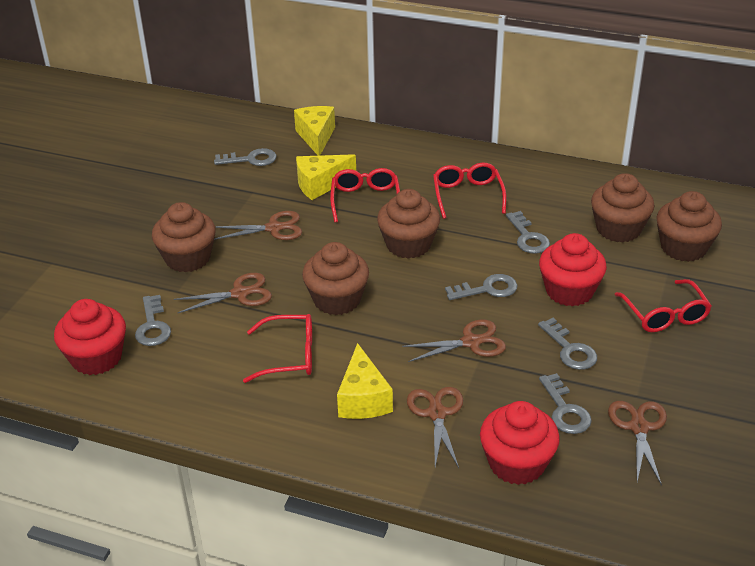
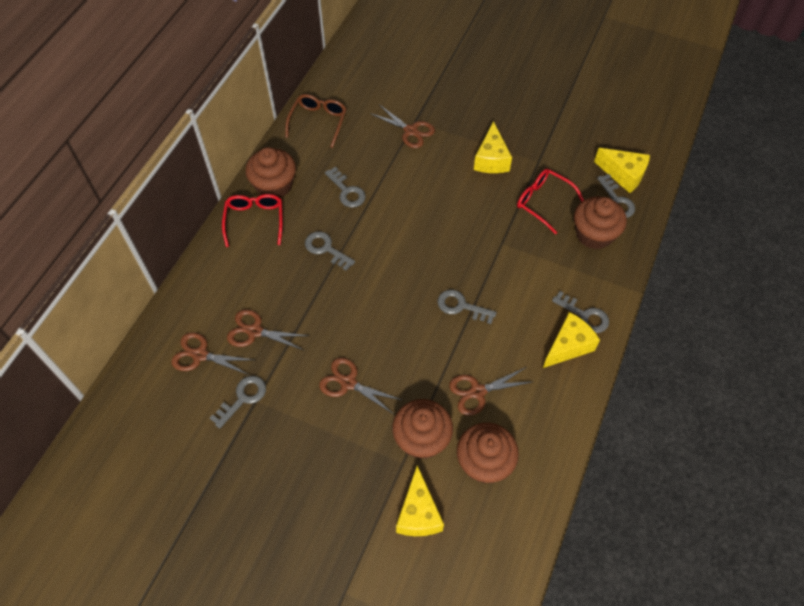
brown cupcake: [152,202,216,272] [302,242,369,315] [377,189,440,259] [591,173,654,243] [656,191,722,262] = 5 -> [245,147,296,198] [392,399,453,459] [457,423,519,483] [574,196,627,249] = 4
brown glasses: none = 0 -> [285,94,346,148] = 1
red cupcake: [54,299,126,375] [480,401,560,485] [539,233,607,306] = 3 -> none = 0
red glasses: [243,314,312,383] [330,168,400,223] [433,163,507,219] [614,279,712,332] = 4 -> [222,194,283,247] [517,169,584,234] = 2
yellow cheese: [294,106,335,156] [296,154,356,200] [337,343,393,419] = 3 -> [396,466,444,536] [474,121,512,173] [543,312,600,368] [594,148,650,193] = 4

